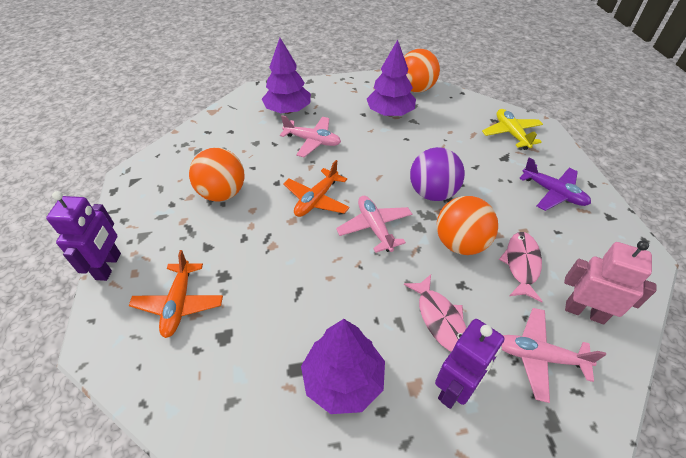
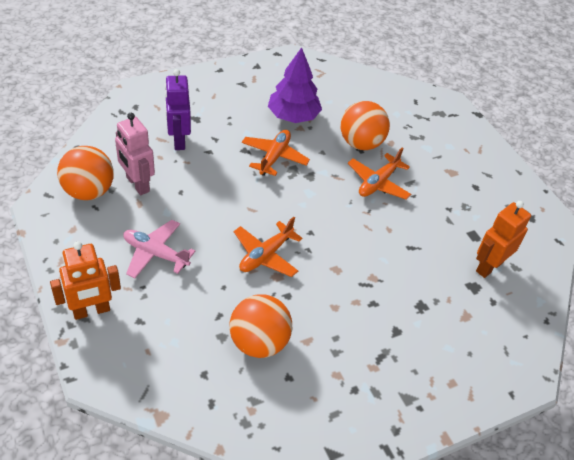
orange plane: [129,250,223,338] [283,160,350,217] = 2 -> [234,217,302,277] [242,130,310,176] [348,147,411,199] = 3
orange robot: none = 0 -> [50,241,121,320] [476,201,531,278] = 2
pink fish: [404,274,467,352] [499,232,543,302] = 2 -> none = 0
pink plane: [280,115,341,157] [336,196,412,253] [501,308,606,403] = 3 -> [123,220,195,278] = 1
purple ball: [410,147,465,201] = 1 -> none = 0
purple plane: [519,157,591,211] = 1 -> none = 0
purple robot: [46,191,121,281] [435,319,504,409] = 2 -> [165,69,191,150] = 1
purple tree: [262,38,311,114] [301,319,385,414] [367,40,416,117] = 3 -> [268,47,322,123] = 1
yellow plane: [482,109,543,150] = 1 -> none = 0

